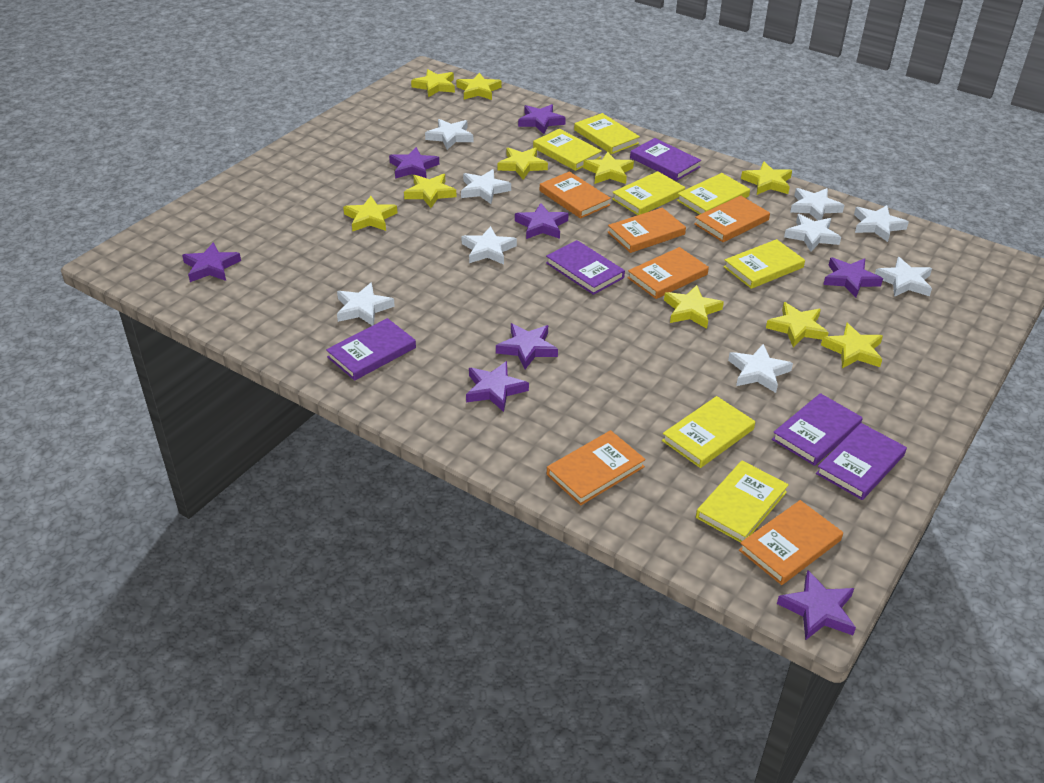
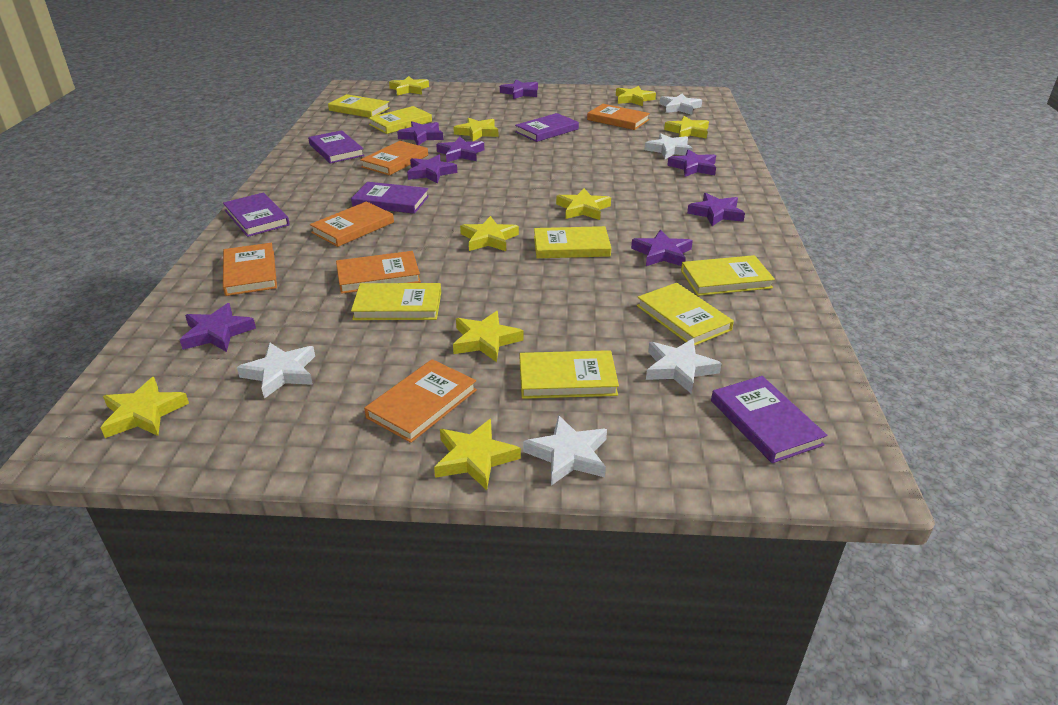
white star: [337,282,395,326] [425,119,473,150] [461,169,511,204] [461,226,517,265] [728,344,793,393] [784,214,841,252] [790,188,844,221] [854,205,909,242] [875,257,932,297] = 9 -> [237,343,315,399] [523,415,607,485] [645,133,693,159] [646,338,722,394] [660,94,702,115] = 5
yellow star: [343,196,397,232] [404,174,457,208] [411,69,455,97] [456,73,501,100] [497,147,548,180] [583,152,634,184] [664,285,724,329] [741,161,792,195] [766,302,829,347] [821,323,883,368] = 10 -> [100,377,189,438] [389,76,429,95] [434,419,521,490] [453,118,498,141] [453,311,523,362] [460,216,519,251] [556,188,611,220] [616,86,656,106] [664,116,709,139] = 9

